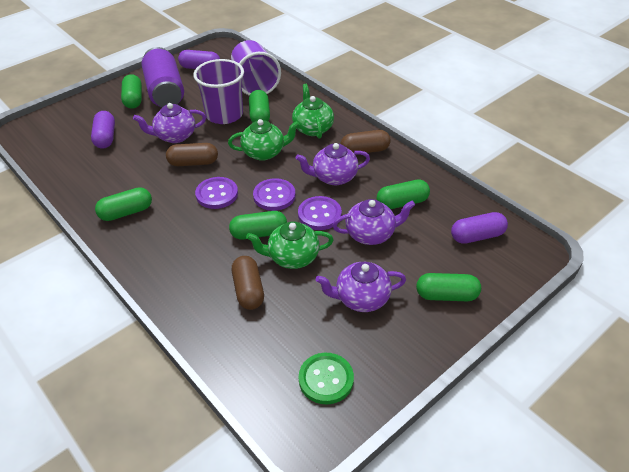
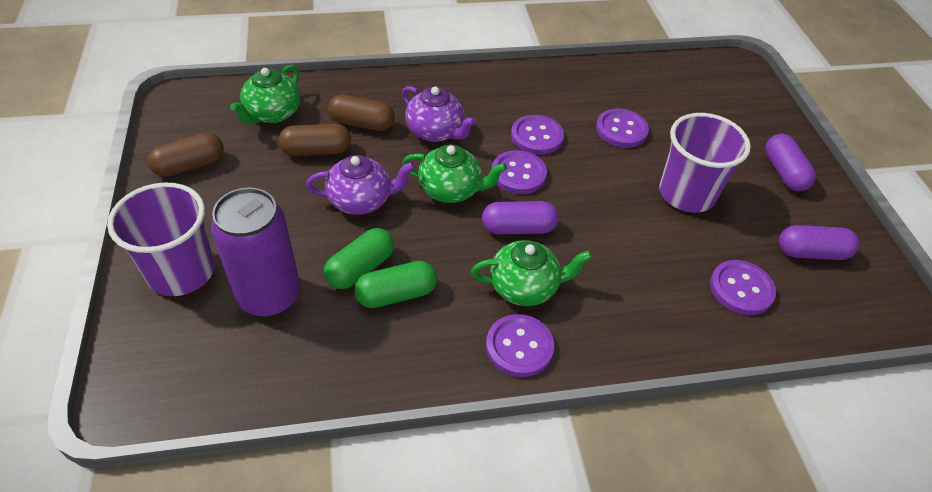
green button: [299,353,354,404] = 1 -> none = 0
green capsule: [95,187,152,221] [121,74,142,109] [229,211,287,239] [249,90,270,122] [377,179,430,209] [416,273,481,301] = 6 -> [324,228,394,289] [354,261,437,308] = 2
purple button: [195,177,238,209] [253,178,296,211] [298,196,342,230] = 3 -> [486,314,554,377] [492,150,547,194] [511,115,564,155] [596,109,649,148] [710,260,776,315] = 5
purple teapot: [133,103,206,143] [296,143,370,185] [316,262,406,312] [332,199,415,245] = 4 -> [306,155,415,215] [402,86,476,142] = 2

